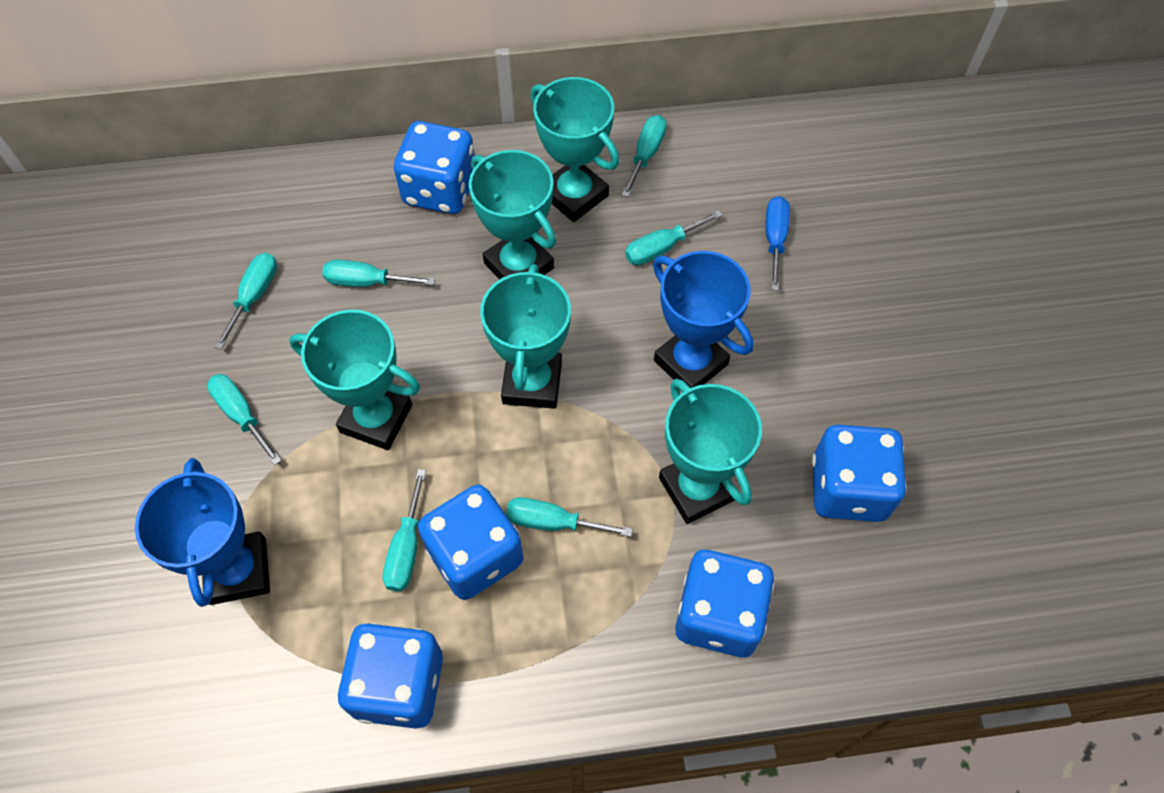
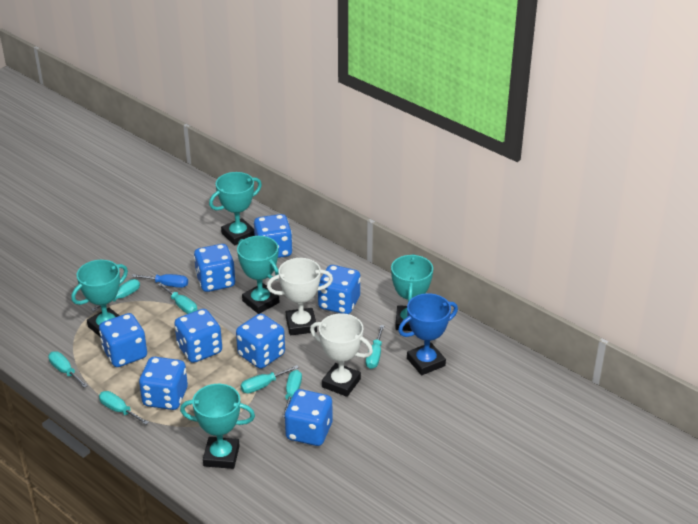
blue dice: [337,623,443,729] [394,121,475,214] [418,485,523,600] [675,550,775,657] [812,425,907,522] = 5 -> [99,313,147,367] [139,357,188,410] [174,309,222,363] [194,244,236,292] [236,313,285,369] [254,214,293,258] [285,389,333,446] [318,265,361,314] = 8
blue trophy: [135,458,270,607] [653,251,754,388] = 2 -> [398,293,458,375] = 1
white trophy: none = 0 -> [267,258,333,335] [310,313,373,397] = 2

